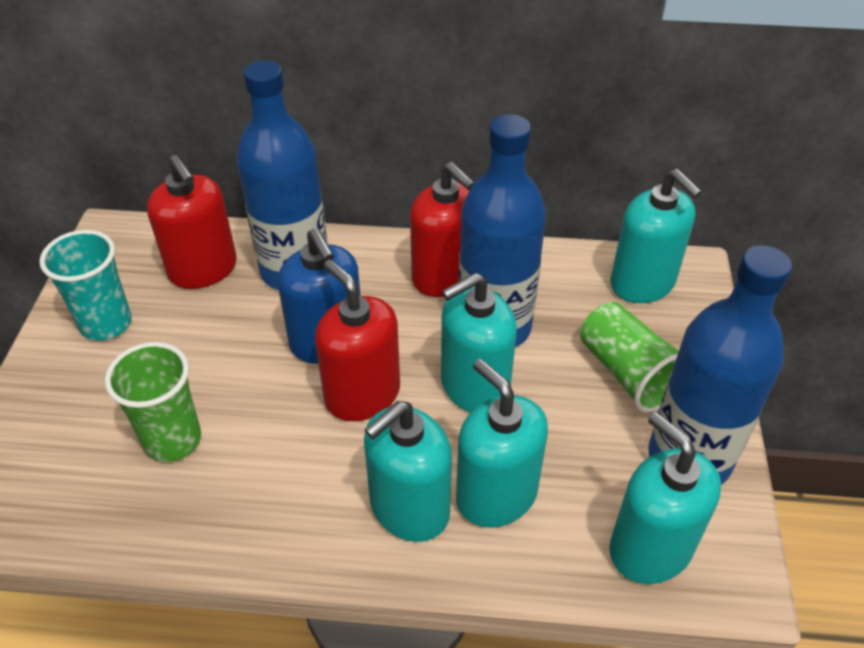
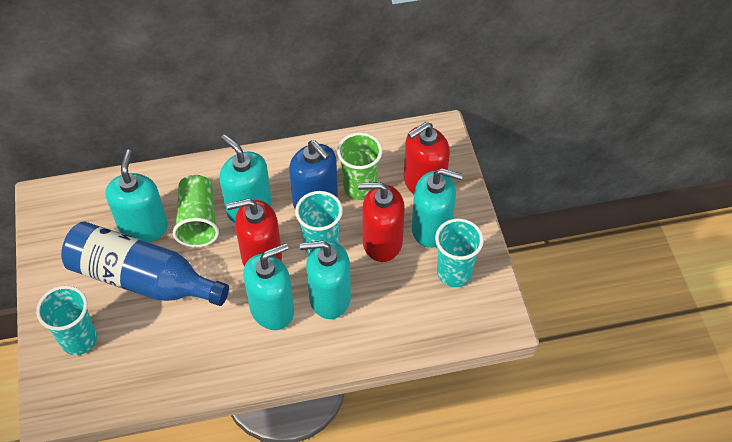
blue bottle: [237,60,328,290] [458,114,546,347] [648,245,792,485] = 3 -> [61,221,229,306] = 1
turquoise cup: [39,230,132,341] = 1 -> [36,285,97,355] [295,191,343,255] [435,219,484,287] = 3

